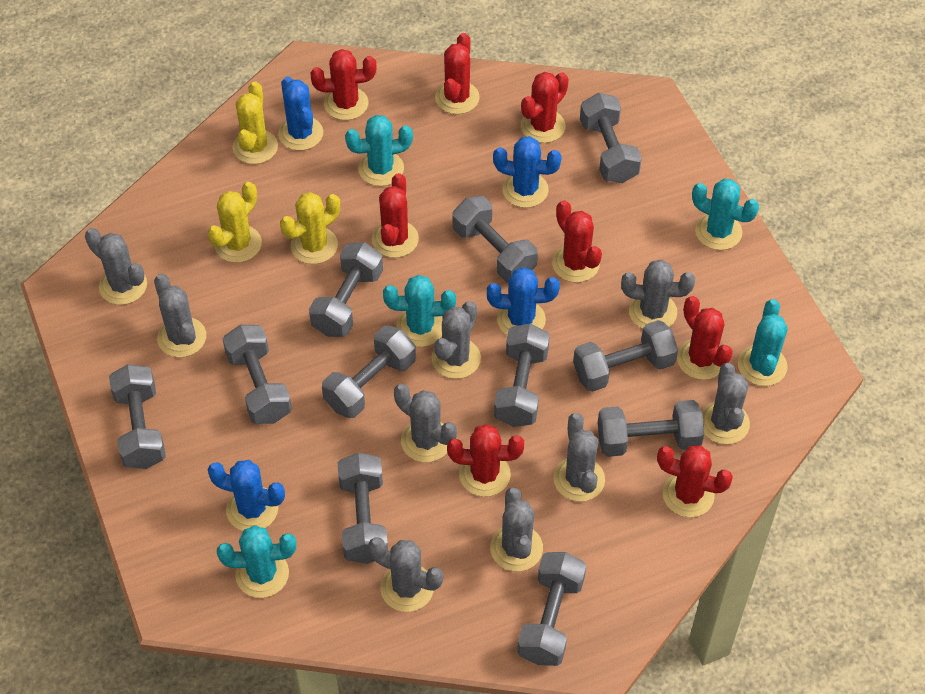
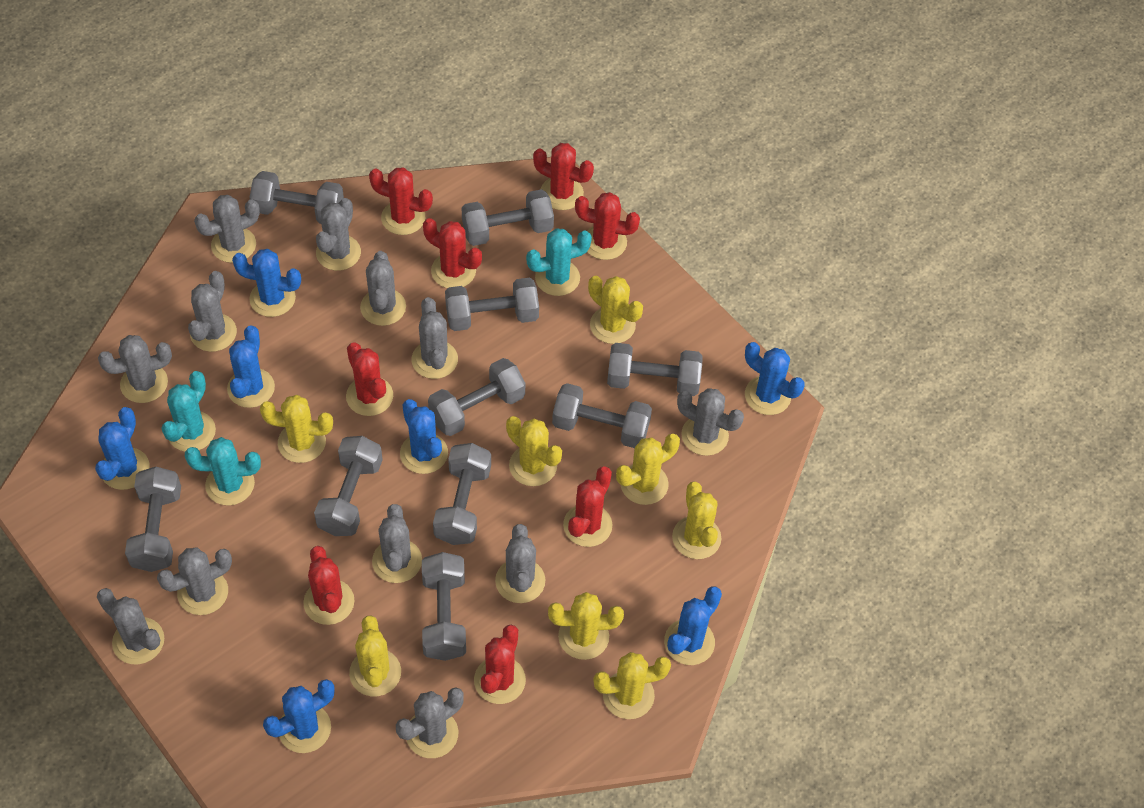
blue cactus: [208,460,285,531] [278,77,323,151] [487,267,560,335] [493,136,562,208] = 4 -> [95,407,150,490] [227,325,275,408] [232,249,301,317] [263,679,335,753] [400,399,448,474] [664,586,722,665] [745,342,805,415] = 7
grey cactus: [85,228,147,305] [154,274,206,358] [368,537,443,612] [394,384,457,462] [431,301,481,379] [490,487,543,571] [553,413,605,502] [621,260,695,329] [702,363,750,444] = 9 -> [97,588,164,664] [98,335,172,403] [157,547,232,615] [188,271,237,352] [194,195,260,263] [316,198,361,271] [360,251,406,326] [372,504,422,583] [396,687,464,758] [412,297,458,379] [495,524,545,603] [677,388,744,456] = 12
grey dumbbell: [109,364,166,469] [223,325,292,424] [309,242,383,337] [322,326,416,418] [338,453,388,564] [452,196,538,282] [494,324,550,427] [517,552,586,666] [573,320,678,392] [580,93,642,183] [598,400,704,457] = 11 -> [125,467,181,572] [249,171,344,224] [314,436,383,536] [422,552,466,661] [428,358,525,436] [433,443,491,545] [445,278,539,331] [462,189,554,246] [552,383,652,448] [607,343,703,396] = 10
turquoise cactus: [217,525,296,598] [345,115,413,186] [383,275,456,347] [692,179,759,250] [738,299,788,386] = 5 -> [161,371,216,452] [185,437,261,506] [526,228,592,296] = 3
yellow cactus: [208,182,262,263] [233,81,278,164] [280,192,340,264] = 3 -> [260,395,333,463] [349,615,401,696] [506,416,562,486] [548,592,624,660] [588,276,643,344] [593,652,671,719] [616,434,680,505] [672,482,722,559] = 8

